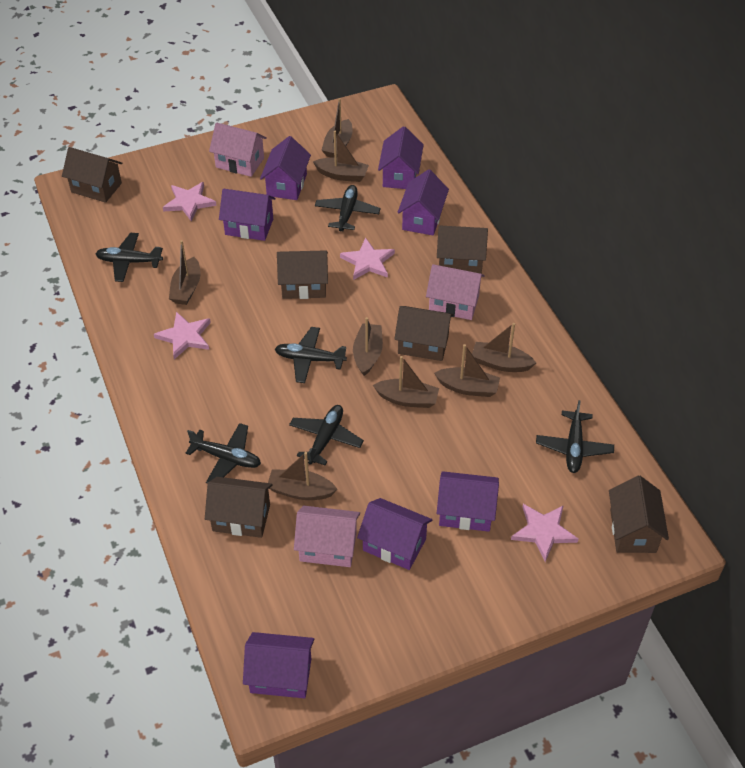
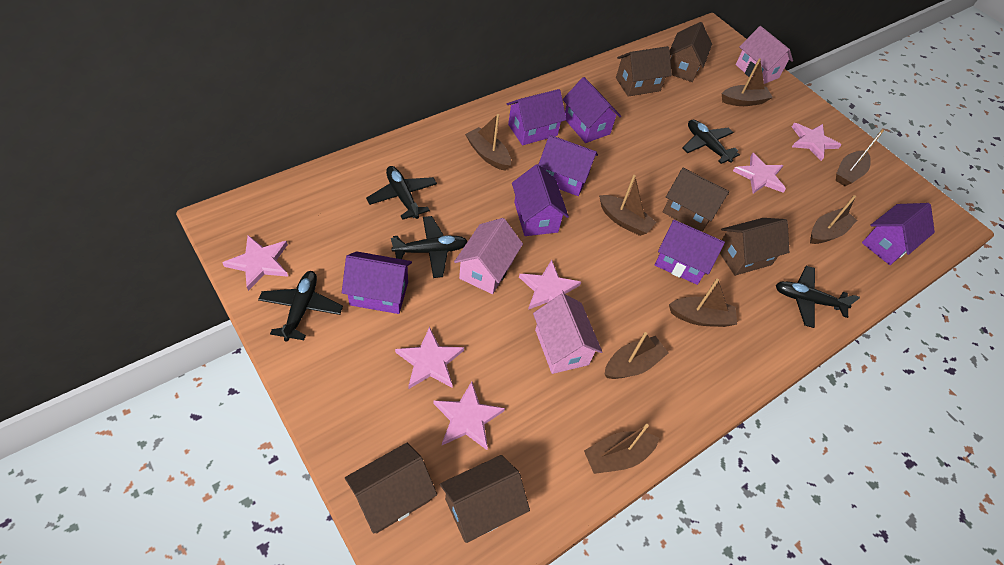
black plane: [96,233,163,282] [186,423,261,484] [275,327,347,383] [289,405,364,466] [315,185,381,232] [536,400,614,473] = 6 -> [258,271,343,342] [366,166,437,220] [391,216,468,278] [682,120,740,164] [776,266,860,328] = 5
pink star: [154,312,211,359] [163,182,217,221] [340,237,395,280] [511,504,578,562] = 4 -> [222,235,288,291] [395,327,464,389] [433,381,505,450] [519,260,581,310] [733,153,786,194] [792,123,841,161] = 6

